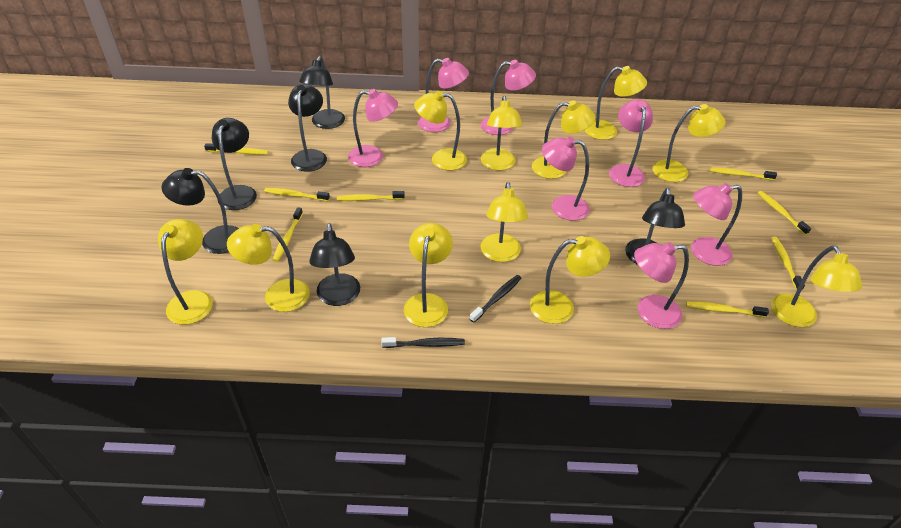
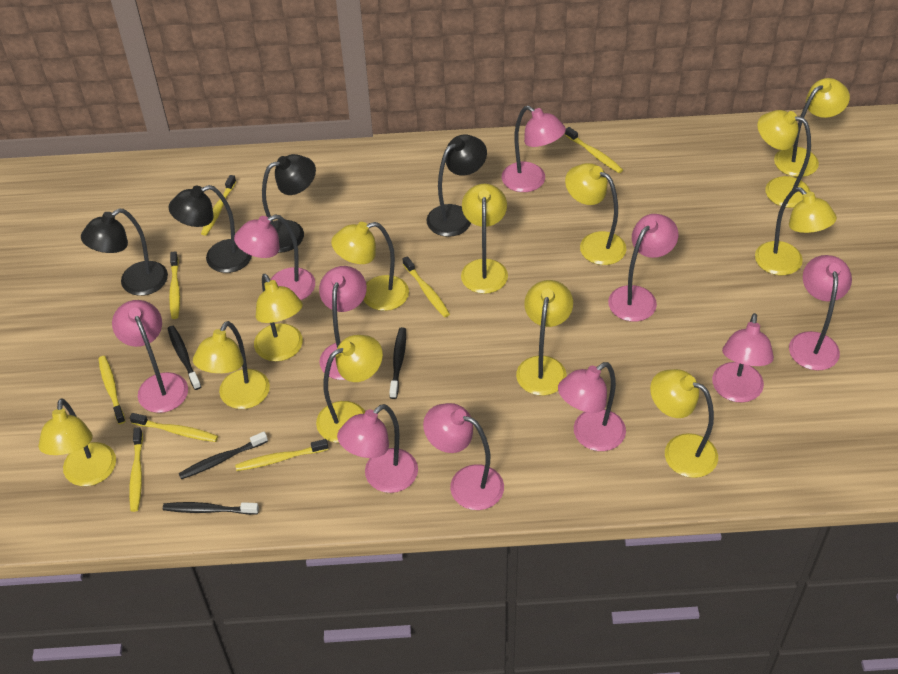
black lamp: [162,168,239,254] [212,118,257,210] [288,84,327,172] [299,56,345,129] [309,223,360,306] [625,188,685,265] = 6 -> [81,209,168,296] [168,185,252,273] [262,154,316,253] [427,135,487,237] = 4
black toothbrush: [381,337,465,348] [470,275,521,323] = 2 -> [163,502,259,515] [167,326,201,390] [179,431,268,479] [389,327,406,399] = 4
pink lamp: [348,89,398,167] [418,58,469,132] [481,60,536,135] [542,136,590,221] [609,99,653,187] [634,242,689,329] [691,183,742,266] = 7 -> [112,300,188,413] [234,214,315,300] [319,266,367,380] [337,404,418,493] [423,403,504,510] [502,106,566,192] [558,362,626,451] [608,214,678,322] [712,313,774,403] [789,255,852,370] = 10
yellow lamp: [158,219,213,325] [227,224,310,312] [404,223,453,327] [414,91,467,170] [480,182,528,262] [481,96,522,171] [530,236,610,324] [532,100,596,179] [584,66,647,140] [652,104,726,182] [771,246,862,327] = 11 -> [38,398,116,486] [193,321,270,409] [254,274,303,362] [316,335,383,443] [331,222,409,311] [461,184,508,294] [516,280,573,396] [565,163,627,265] [650,369,718,478] [755,187,837,275] [757,110,811,208] [774,78,850,177] = 12

